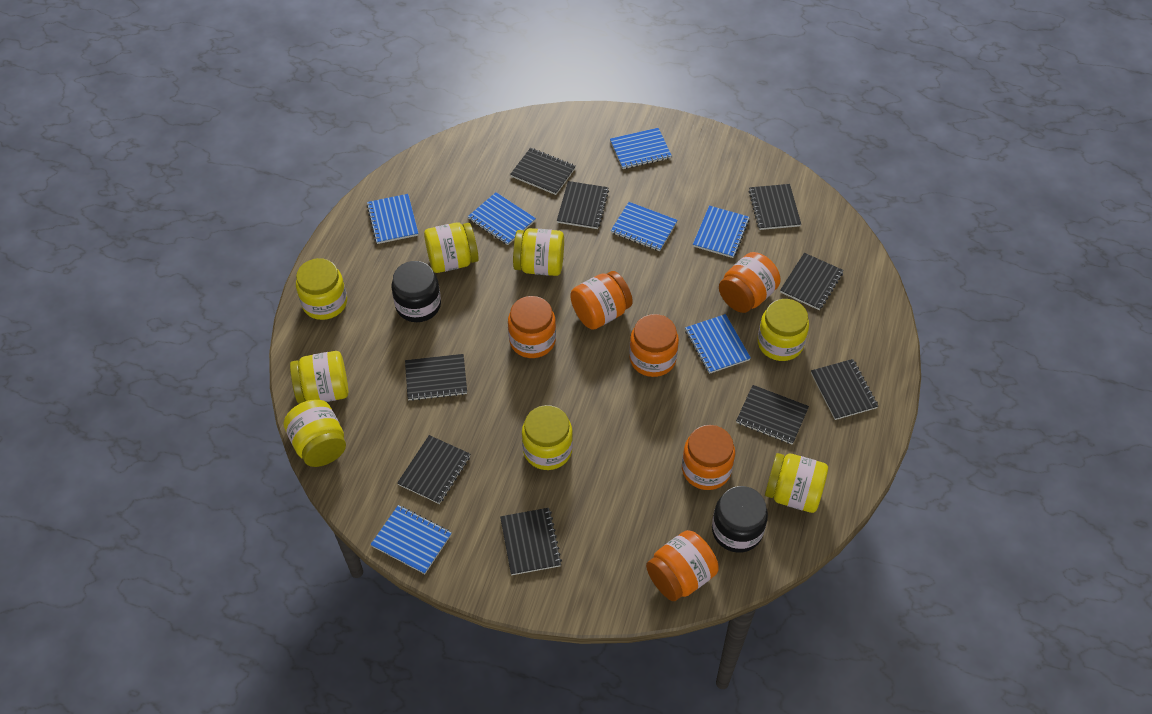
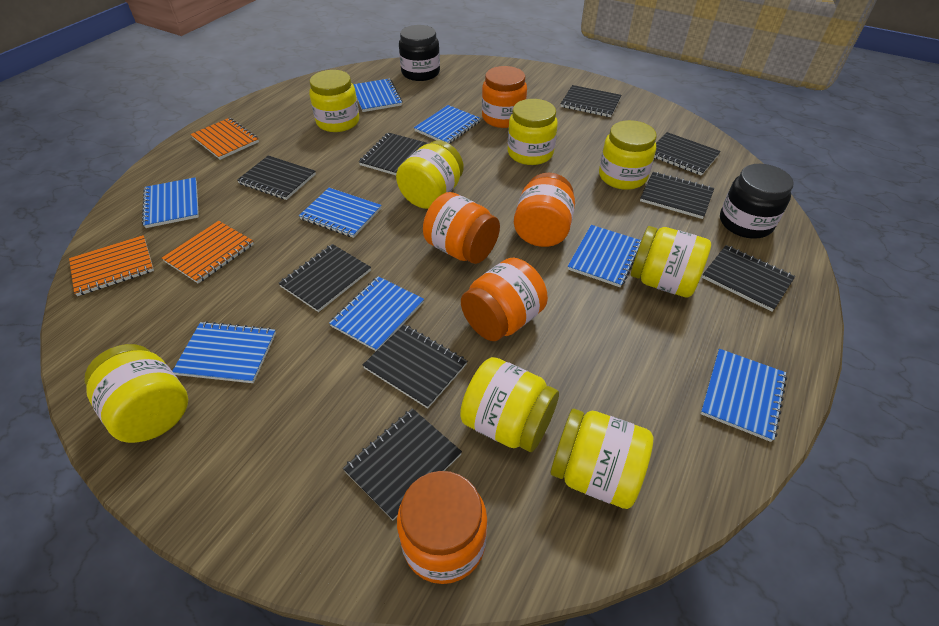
blue notebook: [366,194,419,244] [370,505,452,574] [468,192,536,245] [610,128,672,169] [611,202,678,251] [685,314,751,374] [693,205,750,258] = 7 -> [142,177,199,228] [172,321,276,383] [299,188,382,238] [329,276,424,351] [353,78,402,112] [414,105,481,144] [568,225,641,287] [700,349,787,442] = 8
orange jar: [508,296,556,358] [570,271,633,330] [629,314,679,377] [646,530,719,601] [682,425,735,490] [719,252,781,313] = 6 -> [397,471,487,584] [423,192,500,264] [461,258,548,341] [482,66,527,128] [514,173,575,247] = 5
orange notebook: none = 0 -> [69,235,154,296] [162,221,254,283] [190,118,259,160] = 3

